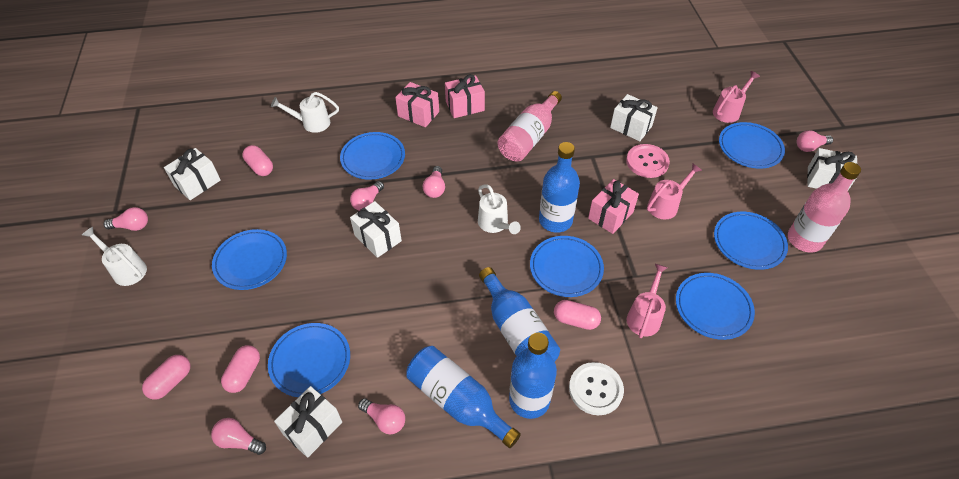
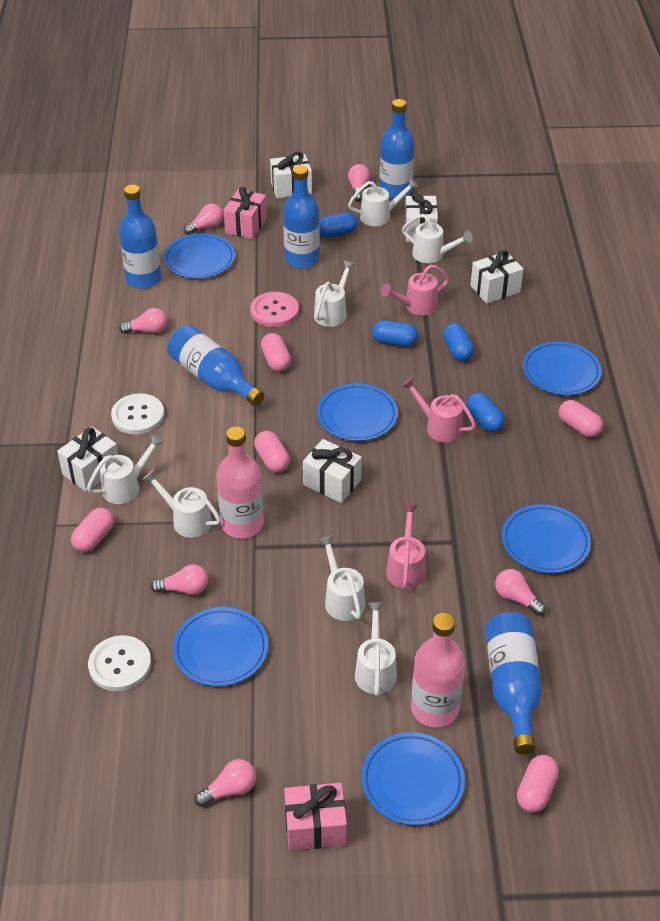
blue bottle: [406,346,521,448] [479,267,560,362] [509,333,557,419] [539,142,580,233] = 4 -> [119,185,161,289] [167,325,264,406] [283,165,320,268] [379,99,414,199] [485,612,542,755] = 5
blue capsule: none = 0 -> [319,212,357,238] [372,320,418,347] [443,323,474,362] [466,393,505,432] = 4
blue plate: [212,229,287,290] [268,323,350,397] [340,132,405,180] [530,236,604,297] [676,273,755,340] [714,212,788,270] [719,122,785,169] = 7 -> [163,233,235,279] [173,607,268,686] [317,383,398,441] [361,732,465,825] [501,504,591,573] [522,341,602,396] = 6
pink capsule: [142,355,190,400] [221,345,260,393] [243,145,273,176] [554,300,601,330] = 4 -> [71,508,114,552] [254,431,290,473] [261,333,291,372] [517,755,559,813] [559,400,603,437] = 5
pink gift: [395,82,439,127] [445,74,485,118] [588,179,639,234] = 3 -> [224,187,267,239] [284,783,347,851] = 2
white button: [569,362,624,415] = 1 -> [88,635,151,691] [111,393,164,434] = 2
white watering can: [82,227,147,286] [271,92,339,133] [478,184,521,234] = 3 -> [87,434,164,504] [142,470,221,538] [314,260,355,327] [319,535,365,621] [348,178,418,226] [355,602,397,696] [402,214,473,263] = 7

